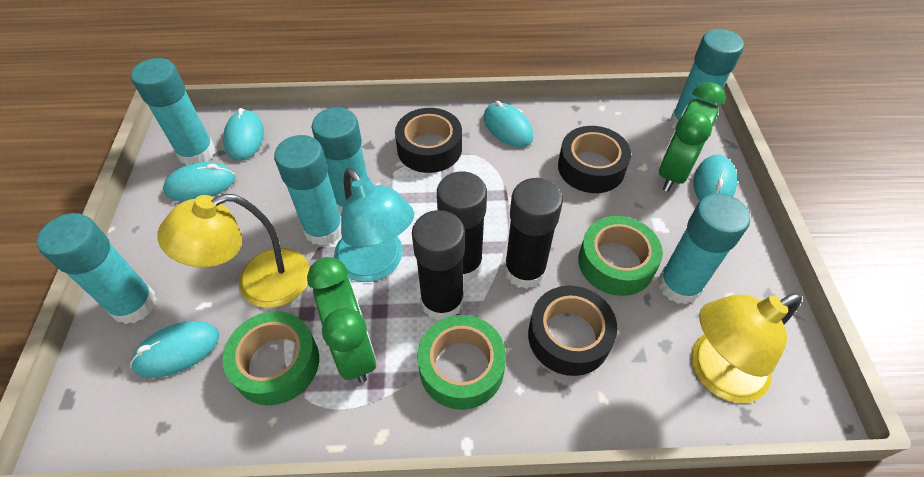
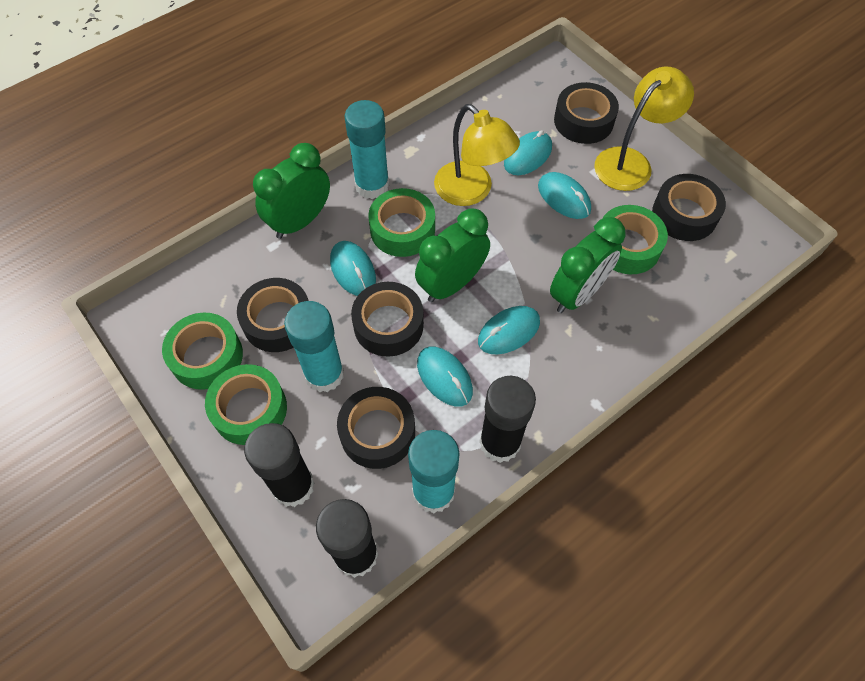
black tape: [395,108,462,173] [528,286,617,376] [558,126,631,193] = 3 -> [237,278,309,352] [337,387,415,469] [351,282,424,357] [554,82,619,144] [652,174,726,241] = 5
green clock: [307,257,376,383] [659,82,726,192] = 2 -> [253,143,330,239] [415,209,490,302] [550,217,626,313] = 3
green tape: [223,311,319,405] [417,315,506,410] [578,216,663,296] = 3 -> [162,312,243,390] [205,364,287,445] [368,188,435,257] [602,205,668,274] = 4
turquoise glue stick: [37,213,157,324] [131,58,215,165] [274,135,341,246] [311,107,367,214] [658,193,750,304] [670,29,744,129] = 6 -> [284,301,344,392] [344,100,389,199] [408,430,460,513] = 3
turquoise lamp: [334,168,414,282] = 1 -> none = 0

